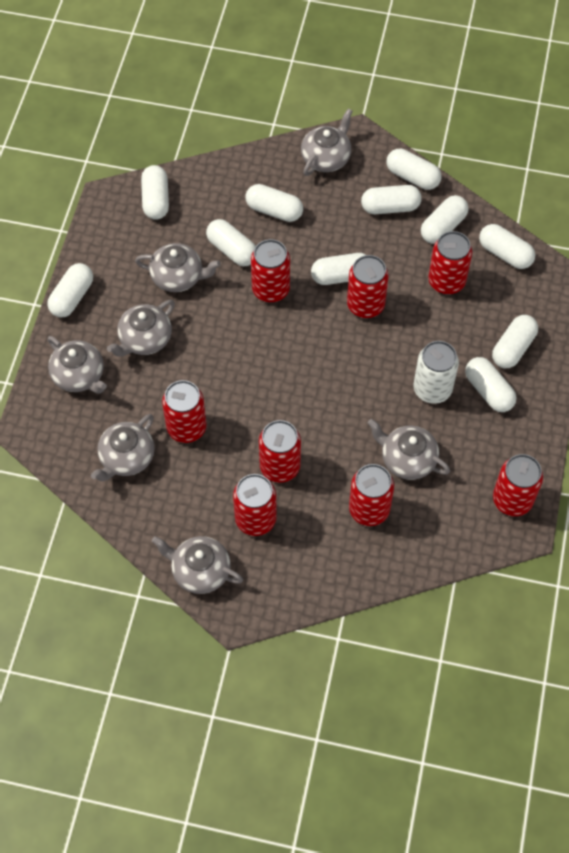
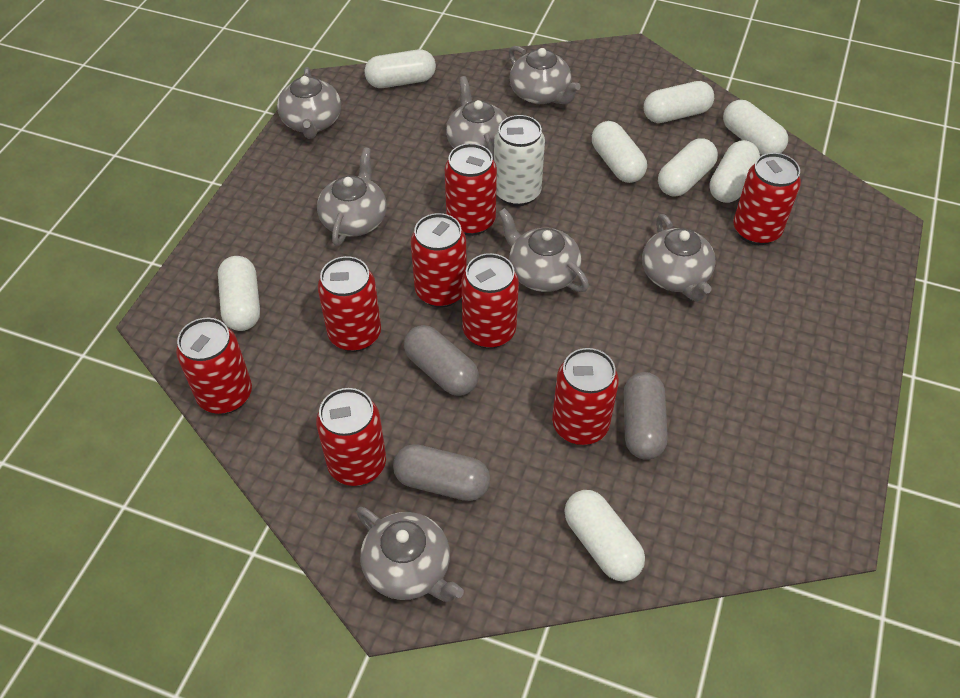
grey capsule: none = 0 -> [393,444,490,501] [404,325,479,396] [624,372,668,460] = 3
white capsule: [47,263,93,318] [141,165,169,220] [206,219,256,266] [245,184,303,222] [311,253,366,285] [361,185,422,214] [386,149,442,190] [421,195,468,244] [465,357,517,412] [479,224,535,269] [492,315,538,368] = 11 -> [218,256,260,331] [365,49,436,88] [564,490,645,582] [592,121,647,183] [644,81,714,123] [658,138,718,197] [709,140,760,203] [723,100,788,155] = 8

